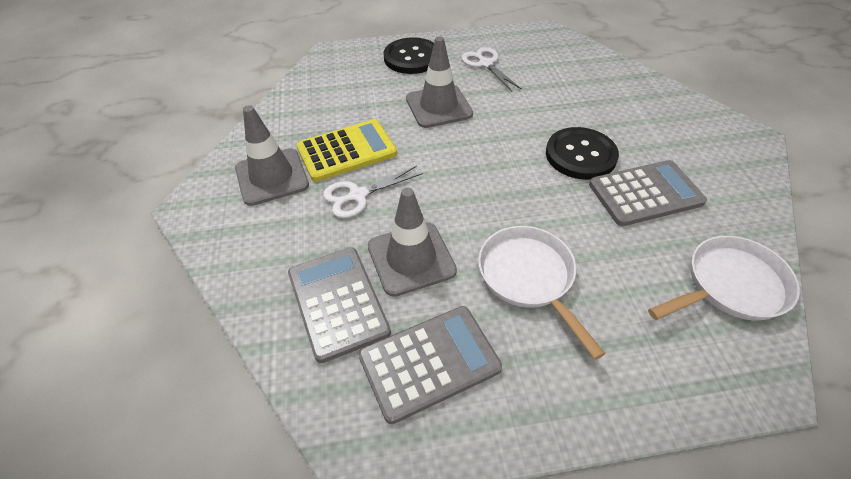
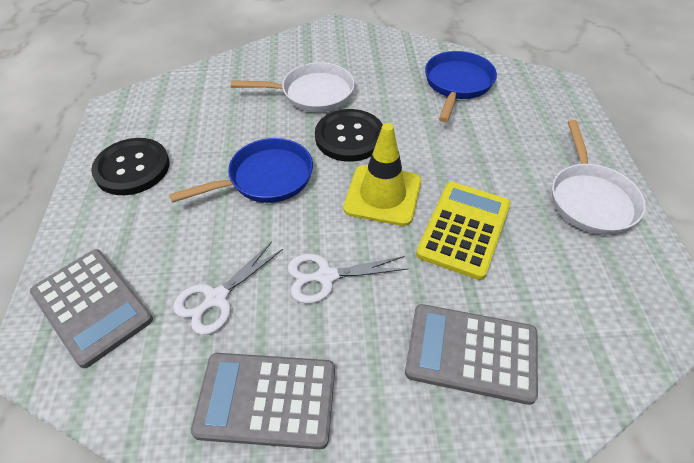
blue pan: none = 0 -> [169,138,313,203] [425,51,497,122] = 2
grey traffic cone: [235,105,309,206] [368,188,457,297] [406,36,473,128] = 3 -> none = 0
yellow traffic cone: none = 0 -> [343,123,421,226] = 1

